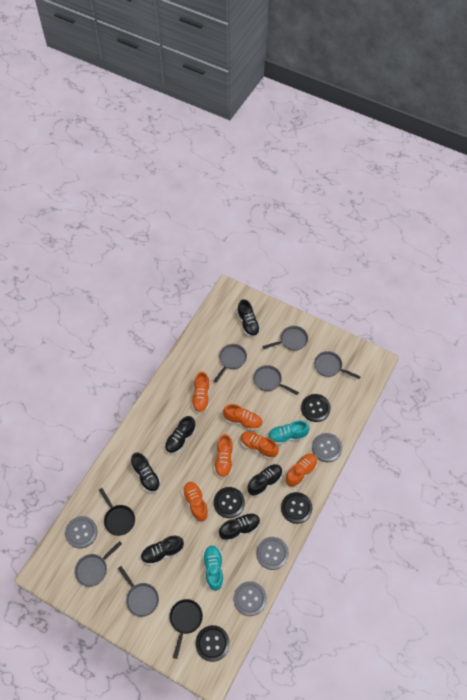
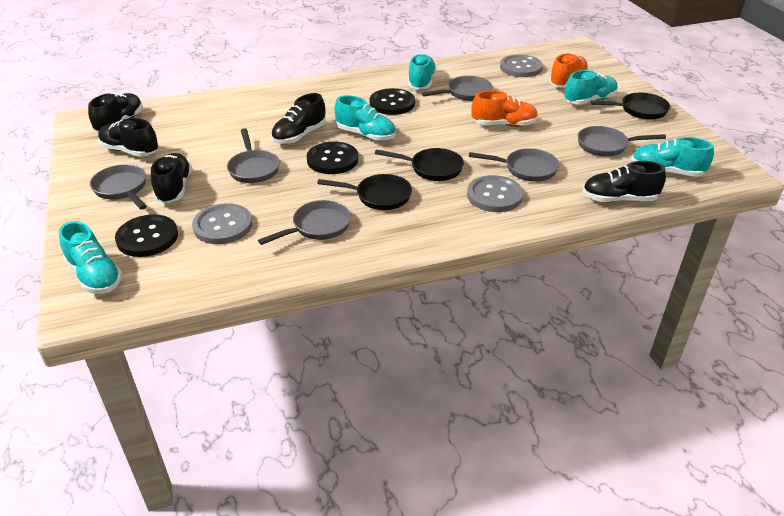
black button: [196,625,230,662] [214,487,245,518] [281,492,313,524] [301,394,331,422] = 4 -> [115,214,178,257] [307,142,358,174] [370,88,415,115] = 3
black pan: [99,488,135,536] [169,599,203,659] = 2 -> [317,174,412,210] [375,148,464,181] [590,93,670,120] = 3
black shoe: [131,452,161,493] [141,536,184,566] [165,416,196,454] [219,513,260,541] [237,299,261,337] [248,464,283,496] = 6 -> [88,93,143,133] [98,118,158,157] [151,153,192,203] [271,93,326,144] [583,161,666,202] = 5
grey button: [65,516,97,548] [234,581,267,616] [256,537,289,570] [312,433,342,462] = 4 -> [192,203,252,244] [467,175,523,212] [500,54,543,77] = 3
orange shoe: [182,482,209,522] [191,372,210,414] [214,434,233,478] [223,404,263,431] [240,431,279,459] [285,454,318,487] = 6 -> [471,91,538,127] [549,53,589,88] = 2
turquoise shoe: [203,545,224,591] [268,420,309,445] = 2 -> [59,221,123,294] [334,95,396,141] [408,54,436,90] [564,70,618,105] [631,137,714,177] = 5

